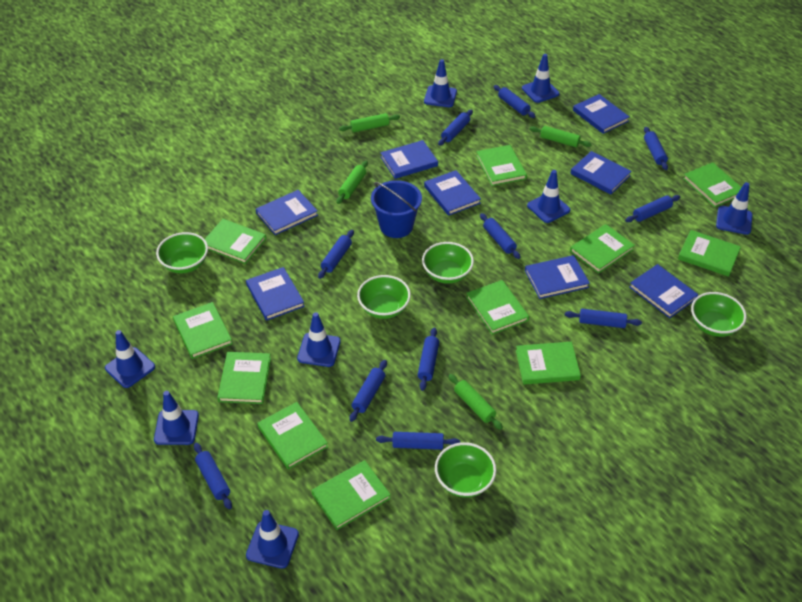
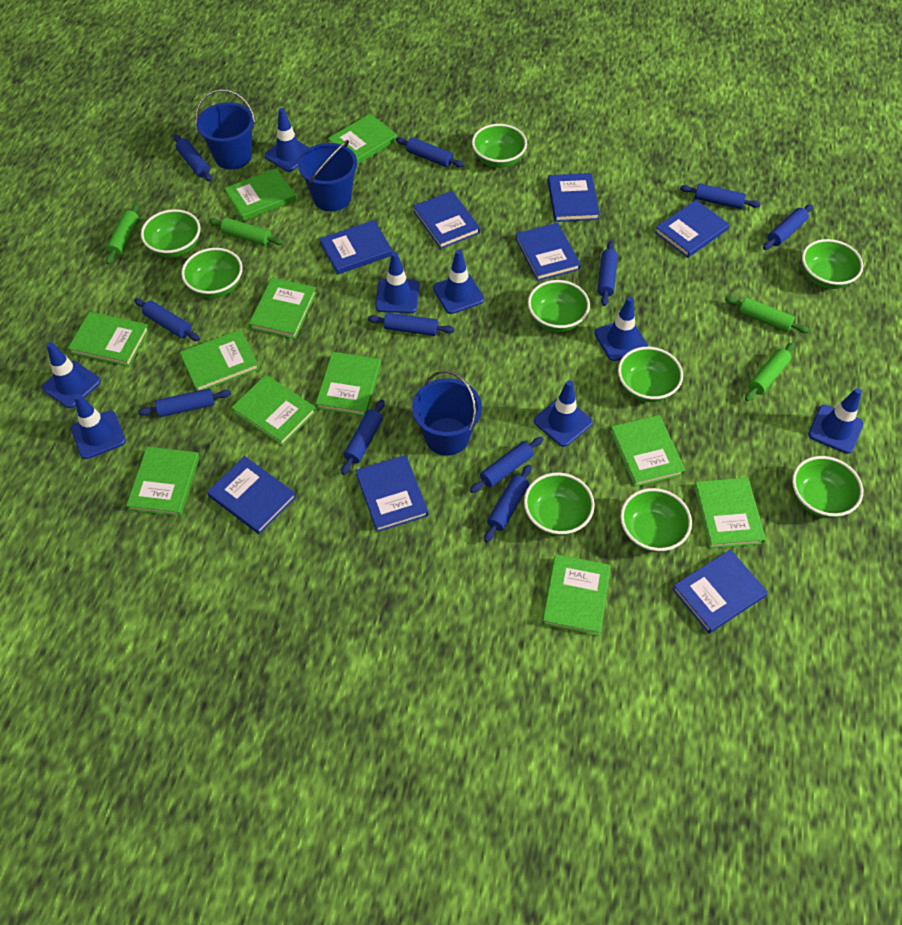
blue bucket: [371,180,422,238] = 1 -> [195,89,255,170] [298,140,357,211] [412,370,482,456] = 3
green bowl: [156,232,208,273] [357,275,411,319] [422,242,474,284] [435,442,496,498] [691,292,747,337] = 5 -> [141,209,201,258] [181,248,243,298] [472,124,527,168] [524,472,595,536] [528,280,590,332] [618,347,683,402] [620,488,692,552] [792,456,863,518] [802,239,864,289] = 9

